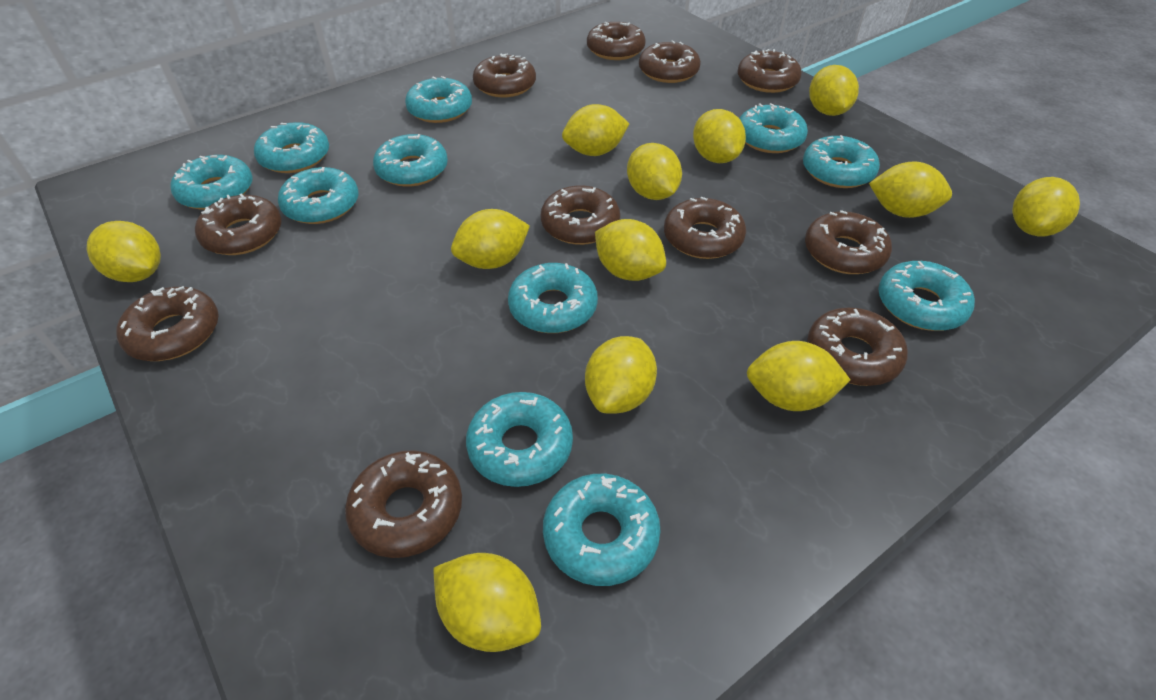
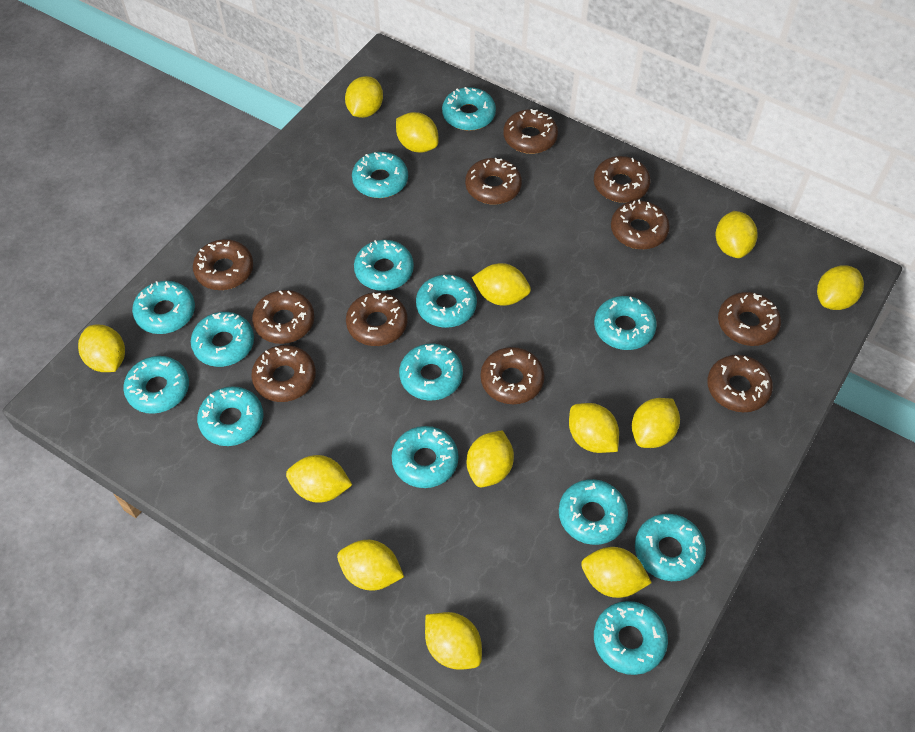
turquoise donut: [171,155,253,210] [254,122,329,173] [278,167,358,224] [373,134,448,187] [405,76,472,123] [466,392,573,487] [508,263,598,333] [543,474,661,586] [739,103,808,153] [803,135,880,188] [878,261,975,331] = 11 -> [123,356,189,414] [132,281,195,334] [191,312,254,367] [197,386,263,446] [352,152,408,198] [354,240,414,291] [392,426,459,488] [399,343,463,401] [416,275,477,328] [442,87,496,131] [559,479,628,545] [594,296,657,350] [594,601,668,675] [635,514,706,581] = 14
yellow lemon: [87,221,161,282] [434,553,541,652] [451,209,530,269] [562,104,629,156] [585,336,657,414] [595,219,666,281] [627,143,682,200] [693,109,746,163] [747,341,850,411] [809,65,859,116] [869,162,952,218] [1012,177,1080,236] = 12 -> [78,325,125,372] [286,455,352,503] [337,540,404,591] [345,76,383,118] [396,112,438,153] [425,612,482,670] [467,430,514,487] [472,263,531,306] [569,403,619,453] [581,547,652,598] [632,398,680,448] [716,211,758,258] [817,265,864,310] = 13

